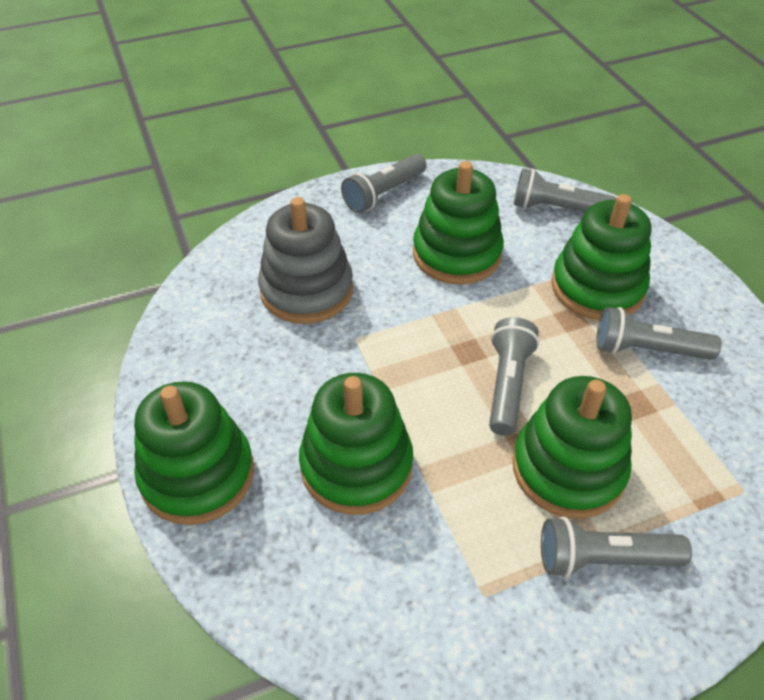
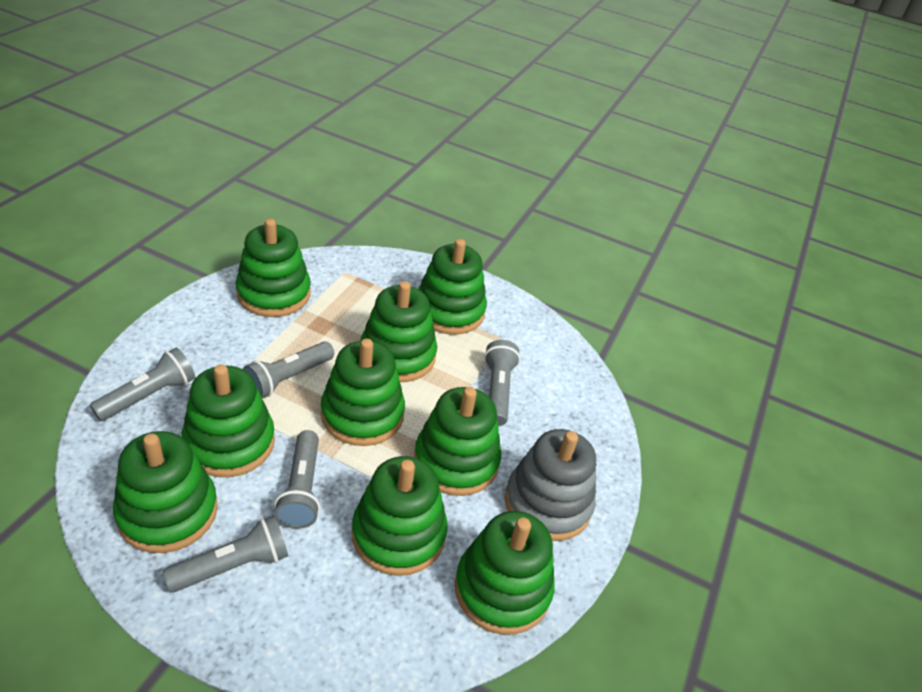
green stacking toy: [134,381,254,525] [299,373,413,515] [413,161,504,285] [513,376,632,519] [551,194,651,320] = 5 -> [113,431,218,553] [182,364,275,477] [236,219,311,317] [321,339,405,446] [352,456,448,576] [360,281,437,382] [414,387,501,496] [418,239,487,335] [455,511,555,635] = 9

